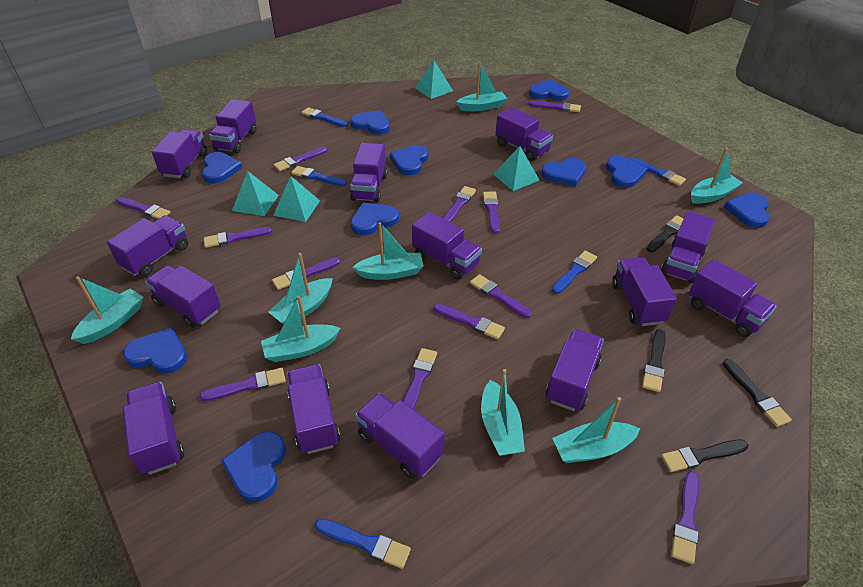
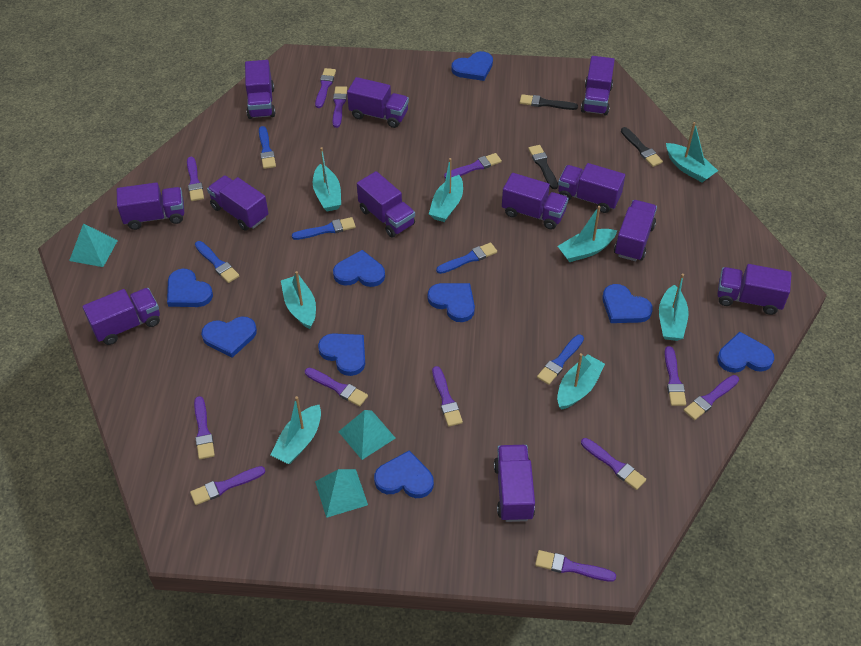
black brush: [642,329,666,392] [647,215,684,252] [661,440,748,472] [723,359,792,427] = 4 -> [520,94,578,110] [528,145,558,189] [621,127,663,167] = 3
blue heart: [123,327,187,373] [202,152,243,184] [221,431,286,502] [350,110,390,135] [351,203,399,235] [390,145,429,175] [529,80,569,101] [541,158,586,187] [606,156,648,188] [724,192,770,228] = 10 -> [167,269,213,307] [201,317,257,358] [318,333,365,376] [333,250,385,287] [374,450,434,498] [428,283,475,322] [451,51,493,81] [603,284,653,323] [717,332,774,373] = 9
purple truck: [107,215,188,276] [123,382,184,475] [145,265,221,328] [152,129,207,178] [209,99,257,153] [287,364,340,454] [350,143,387,202] [355,393,445,479] [412,212,482,280] [496,107,553,161] [545,329,604,411] [612,257,677,326] [661,211,715,283] [689,259,777,337] = 14 -> [82,288,160,345] [117,182,184,230] [207,176,269,231] [245,60,275,119] [347,77,409,128] [357,171,415,237] [494,445,535,522] [502,173,569,230] [558,163,625,213] [581,56,615,115] [614,200,657,261] [717,264,792,315] = 12
turquoise pyramid: [232,171,279,216] [273,176,320,222] [415,61,453,99] [493,146,540,191] = 4 -> [69,223,118,267] [315,469,368,518] [338,410,395,460] = 3

